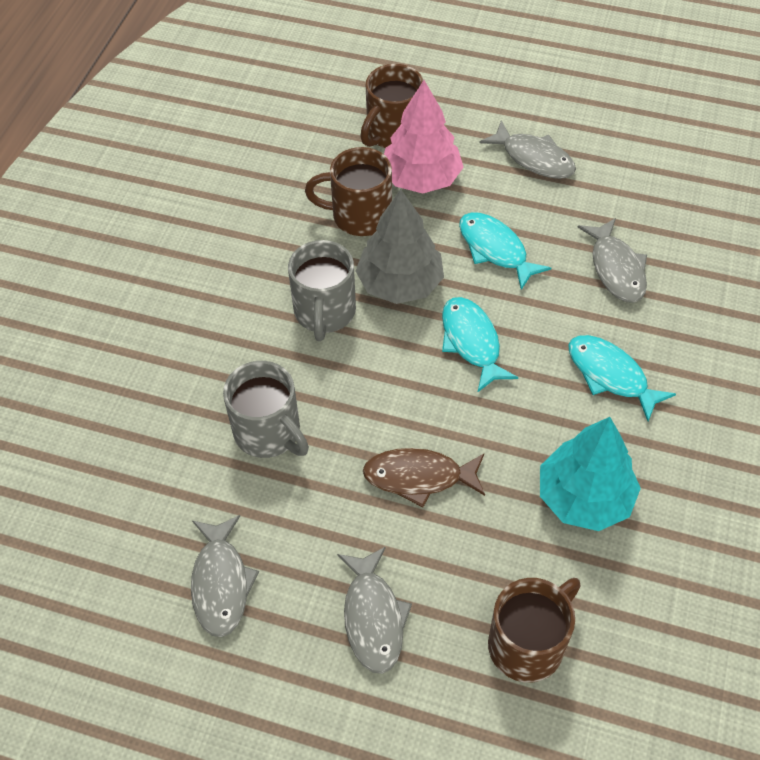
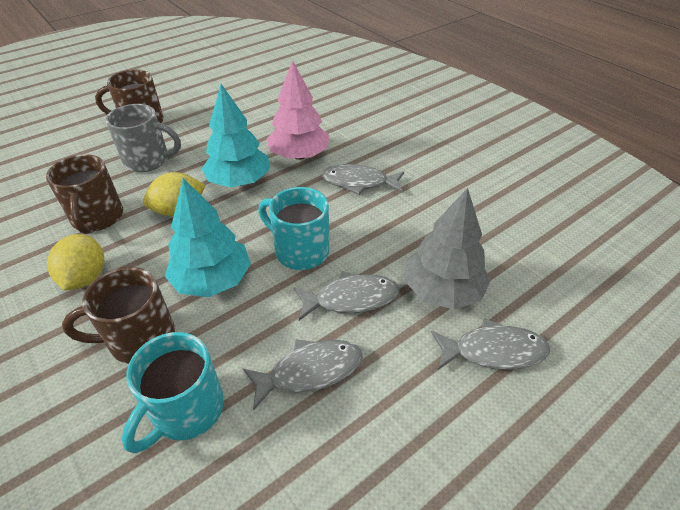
brown fish: [363,448,485,507] = 1 -> none = 0
grey mug: [223,361,309,458] [288,240,356,341] = 2 -> [106,104,181,172] = 1
turquoise fish: [442,297,518,392] [459,212,551,290] [568,335,676,421] = 3 -> none = 0
turquoise mug: none = 0 -> [122,332,224,454] [258,187,329,270] = 2
turquoise tree: [540,417,641,531] = 1 -> [165,178,251,297] [202,84,269,187] = 2
yellow lemon: none = 0 -> [47,234,104,290] [143,172,206,216] = 2

